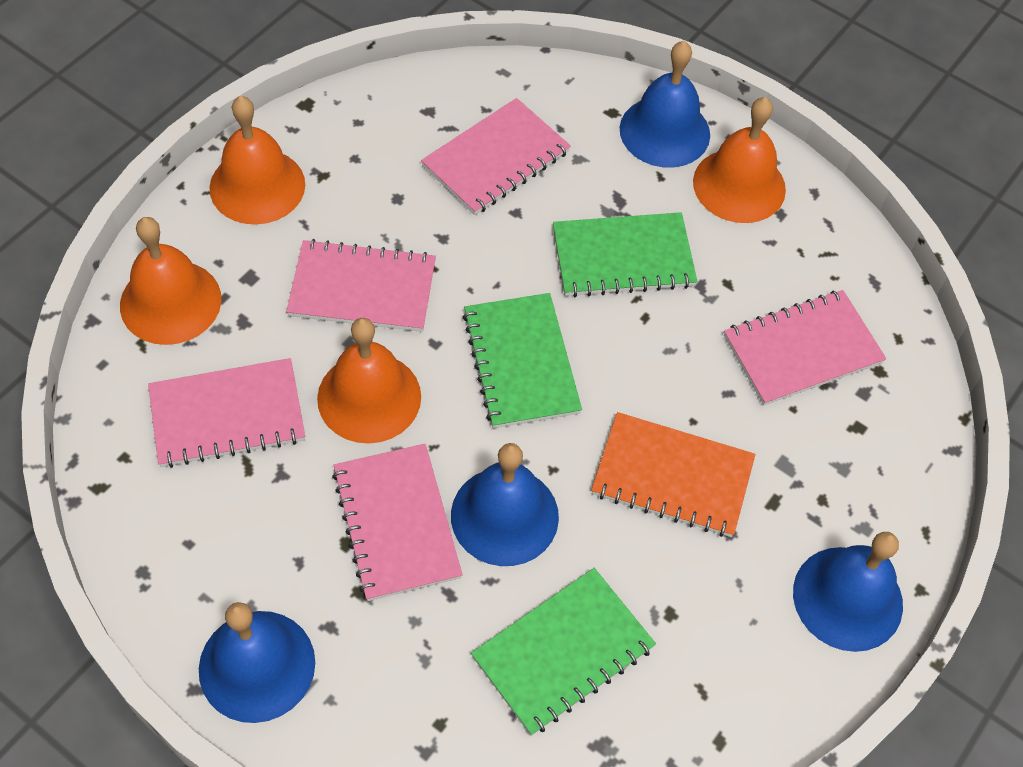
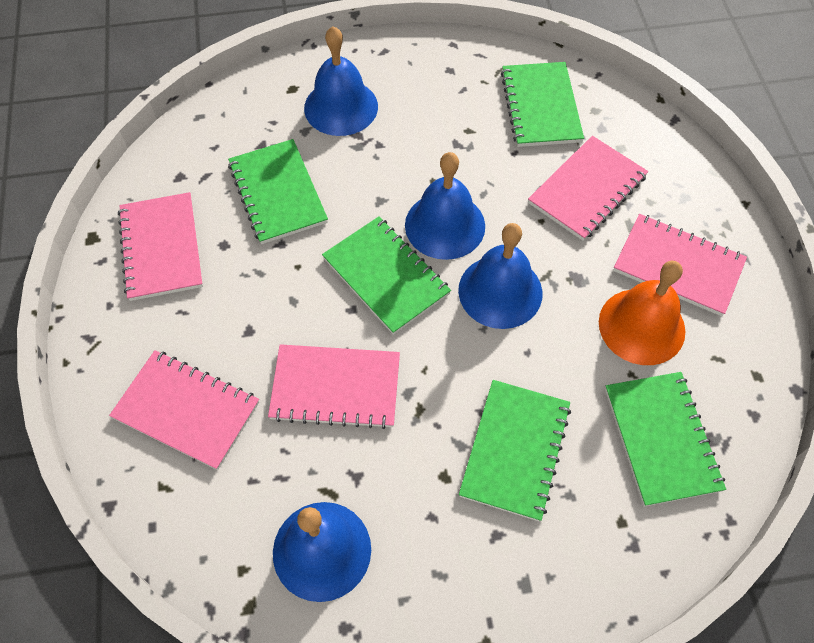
green notebook: [463,293,582,428] [471,568,656,736] [553,212,697,297] = 3 -> [228,139,328,244] [322,216,451,335] [459,380,571,522] [501,62,584,147] [605,372,726,507] = 5
orange bell: [120,217,221,345] [210,96,305,225] [317,318,421,444] [693,97,786,223] = 4 -> [599,261,686,365] = 1
orange notebook: [591,412,755,537] = 1 -> none = 0

